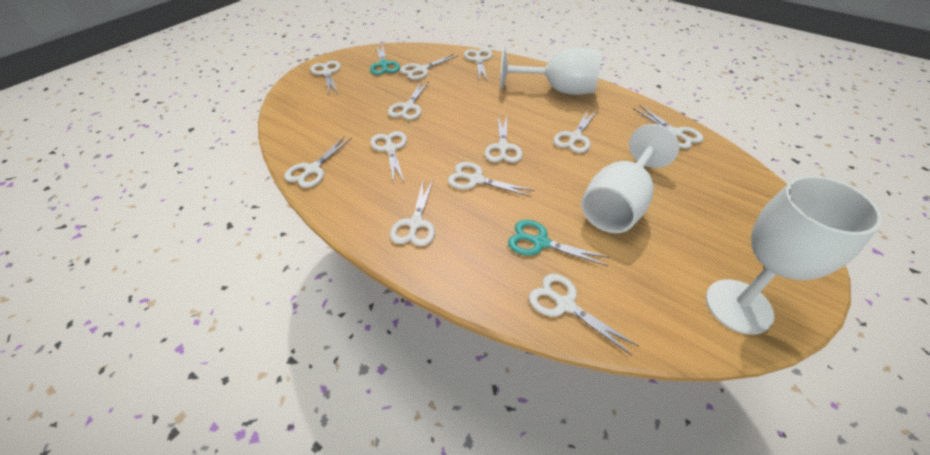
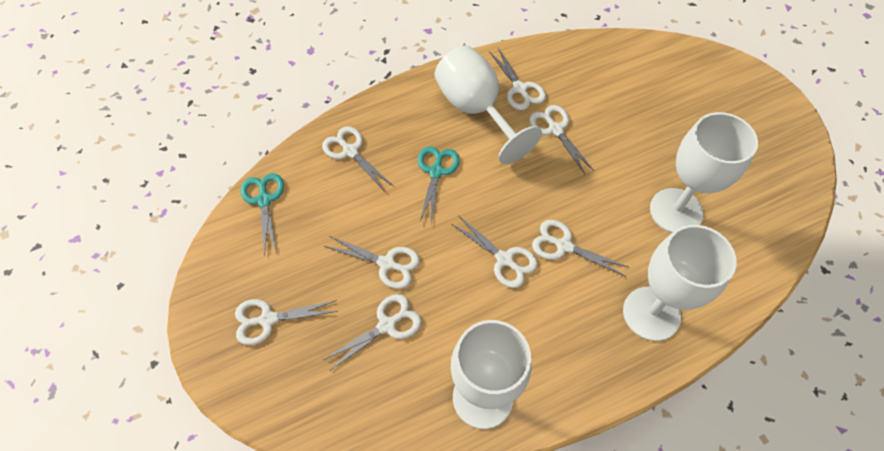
white goblet: [500,48,601,95] [581,124,679,233] [706,175,882,335] = 3 -> [435,46,542,164] [451,320,532,429] [623,225,737,341] [650,112,758,233] = 4
white scissors: [284,137,352,188] [310,61,341,95] [370,131,407,183] [388,81,429,120] [390,180,435,246] [400,54,458,80] [448,162,535,197] [464,49,493,82] [485,116,523,163] [529,274,639,356] [553,110,597,153] [633,105,704,149] = 12 -> [235,299,338,345] [322,126,393,190] [323,294,422,370] [324,236,420,289] [451,215,538,288] [489,48,546,110] [529,105,594,174] [532,220,630,277] = 8

